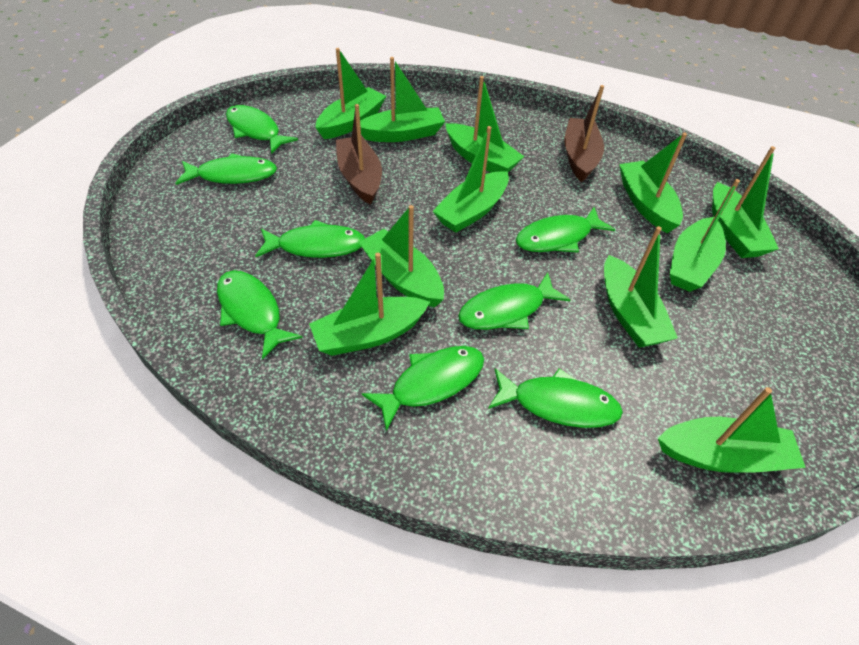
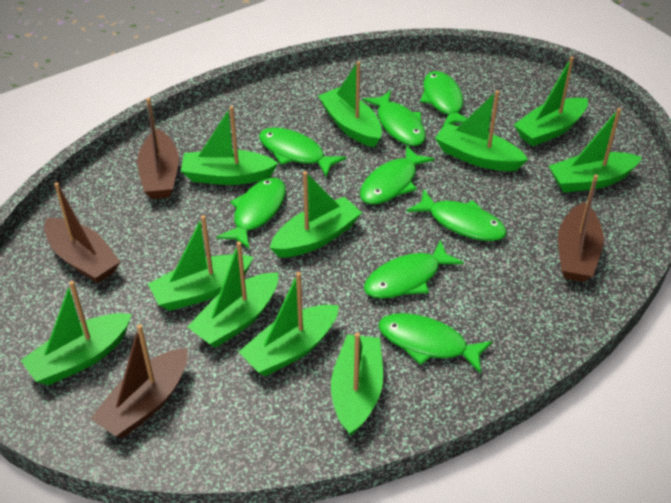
brown boat: [336,104,382,205] [564,85,604,182] = 2 -> [44,182,121,283] [90,324,188,438] [137,98,179,199] [558,174,604,282] = 4

